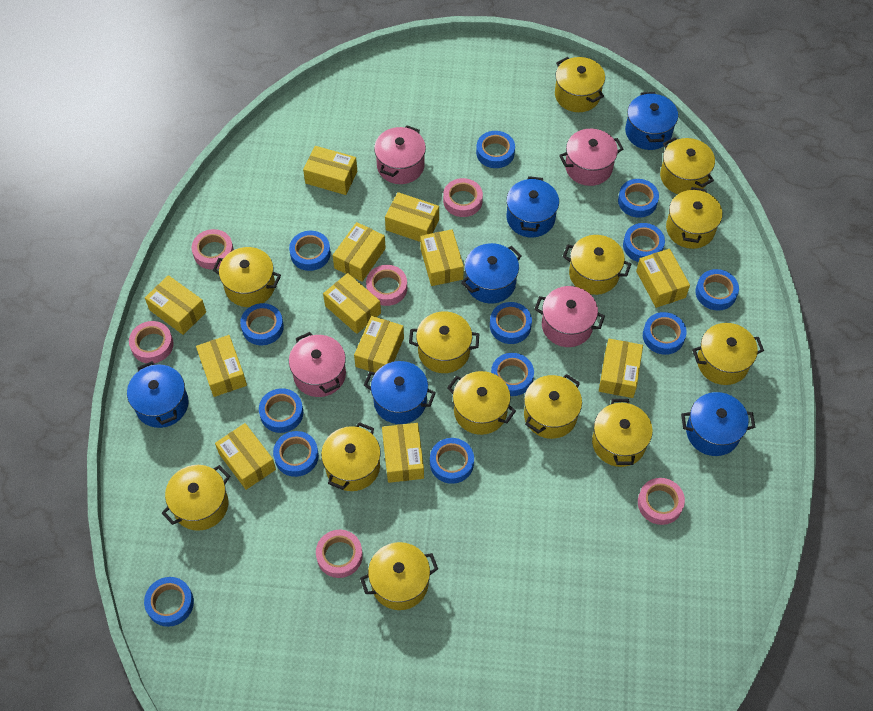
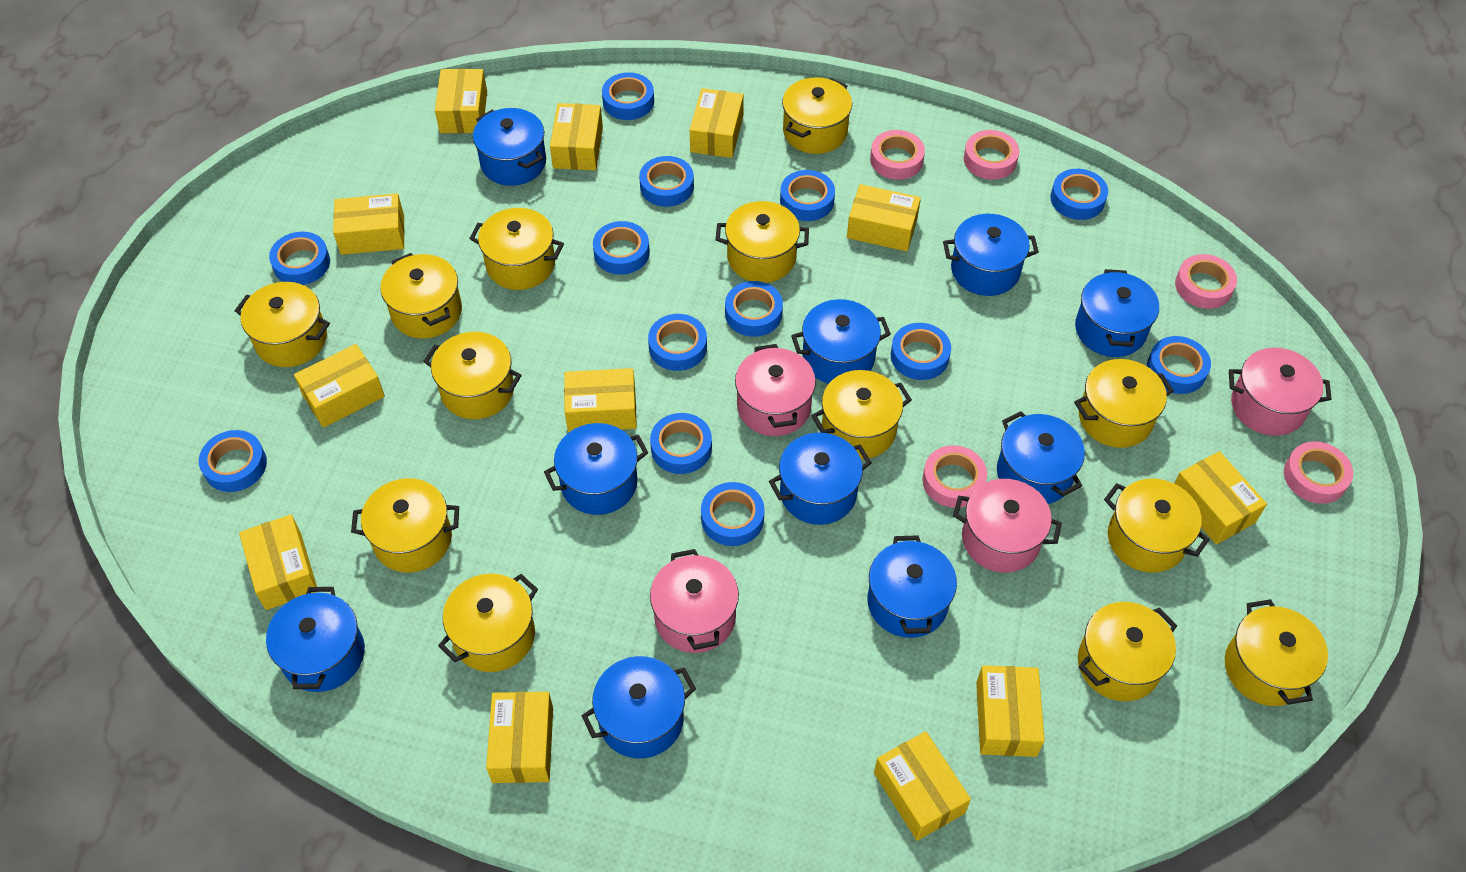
blue pot: [127,361,189,428] [364,361,436,424] [461,243,522,303] [506,176,559,237] [625,92,678,150] [681,392,755,456] = 6 -> [266,587,365,692] [473,108,546,186] [544,423,648,515] [582,656,696,758] [769,433,872,525] [791,299,891,384] [867,535,957,638] [943,214,1039,296] [997,411,1085,504] [1075,269,1159,357] = 10
pink tape: [129,321,174,363] [192,229,234,269] [316,530,363,578] [366,265,407,306] [443,178,483,217] [638,478,685,525] = 6 -> [870,130,925,180] [922,445,987,508] [964,130,1019,180] [1175,254,1237,309] [1284,441,1353,504] = 5

